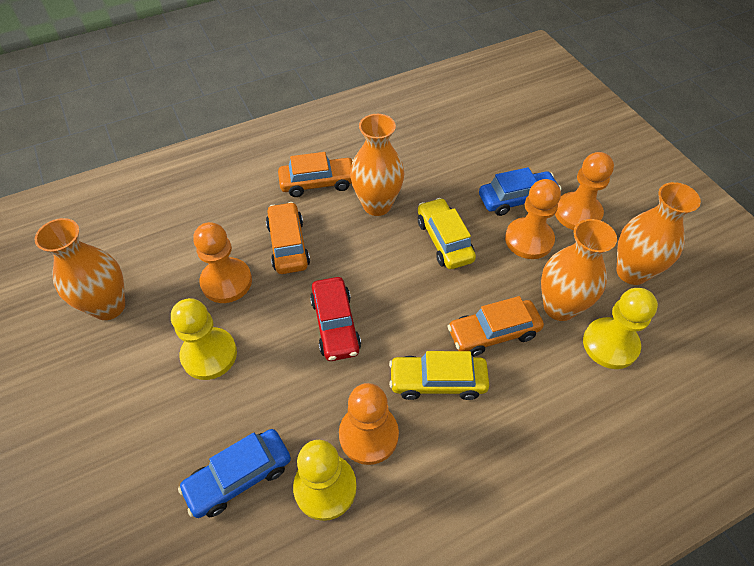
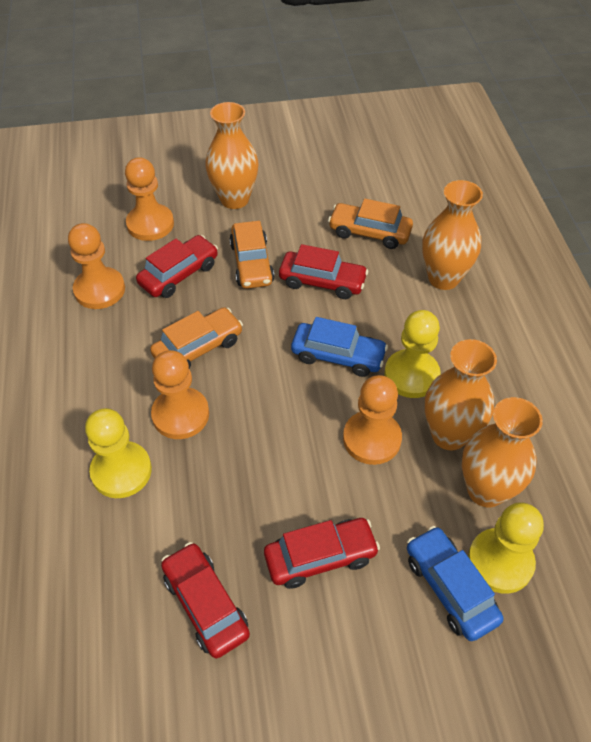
red car: [310,277,361,361] = 1 -> [136,235,218,298] [161,542,250,658] [264,518,380,589] [279,244,368,299] = 4
yellow car: [389,351,489,400] [418,198,476,269] = 2 -> none = 0

